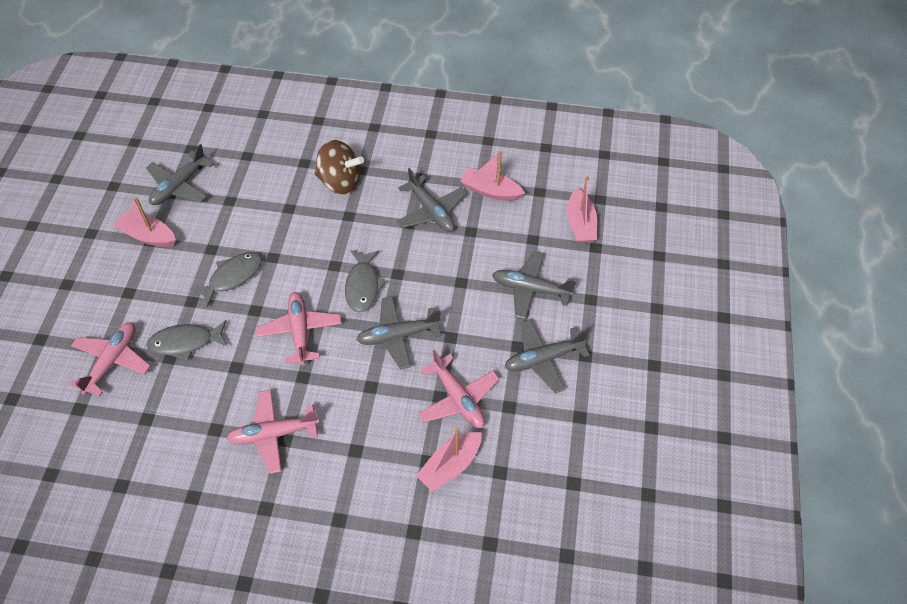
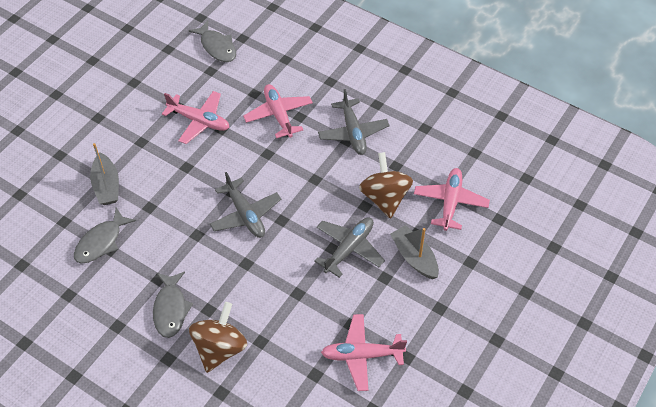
brown spinning top: [315,140,364,194] = 1 -> [189,302,247,373] [359,152,413,219] = 2
grey boat: none = 0 -> [90,143,119,205] [390,225,439,279] = 2
grey plane: [146,144,214,205] [356,296,442,370] [397,168,467,232] [492,251,576,319] [505,319,590,393] = 5 -> [210,172,281,238] [314,217,385,278] [318,89,390,155] = 3
pink boat: [113,197,176,247] [416,427,482,492] [460,151,525,201] [567,176,597,243] = 4 -> none = 0

